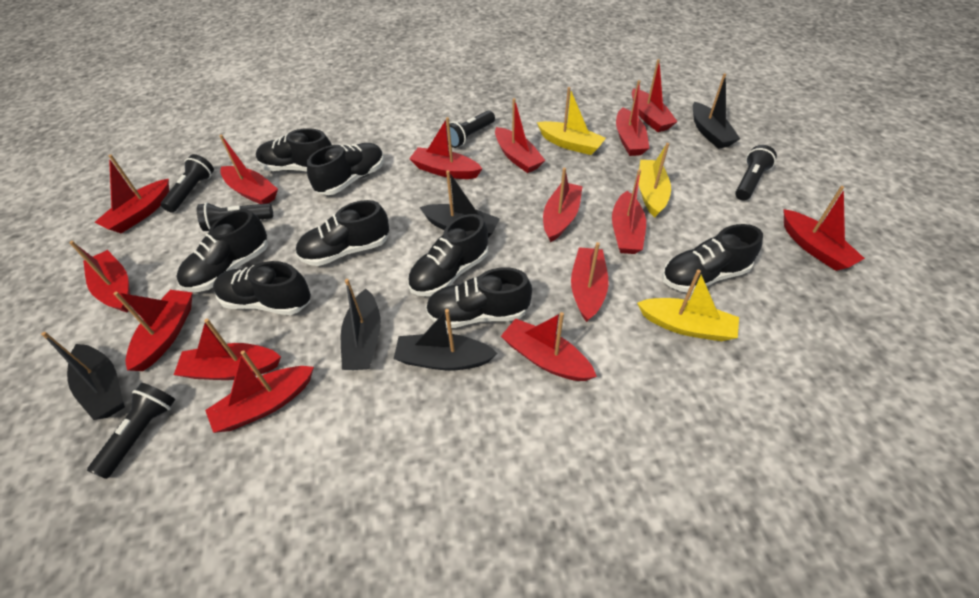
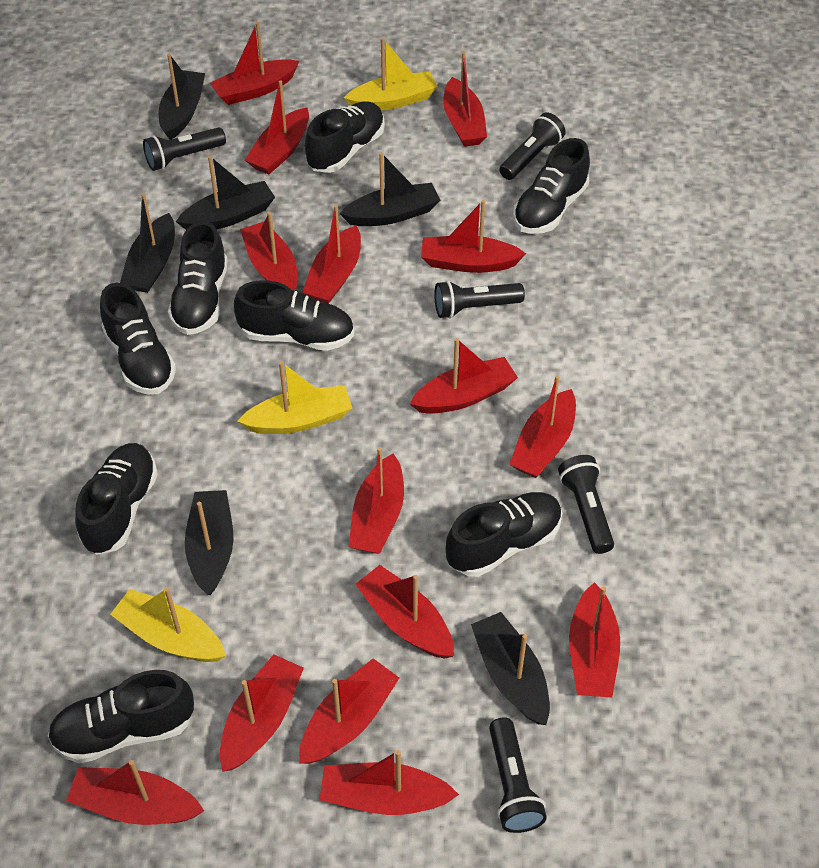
black boat: [41,332,125,420] [341,279,381,370] [394,309,498,370] [419,171,500,237] [693,73,740,149] = 5 -> [120,193,175,293] [159,54,205,140] [176,156,275,230] [185,490,234,595] [340,152,440,226] [471,612,550,725] = 6

